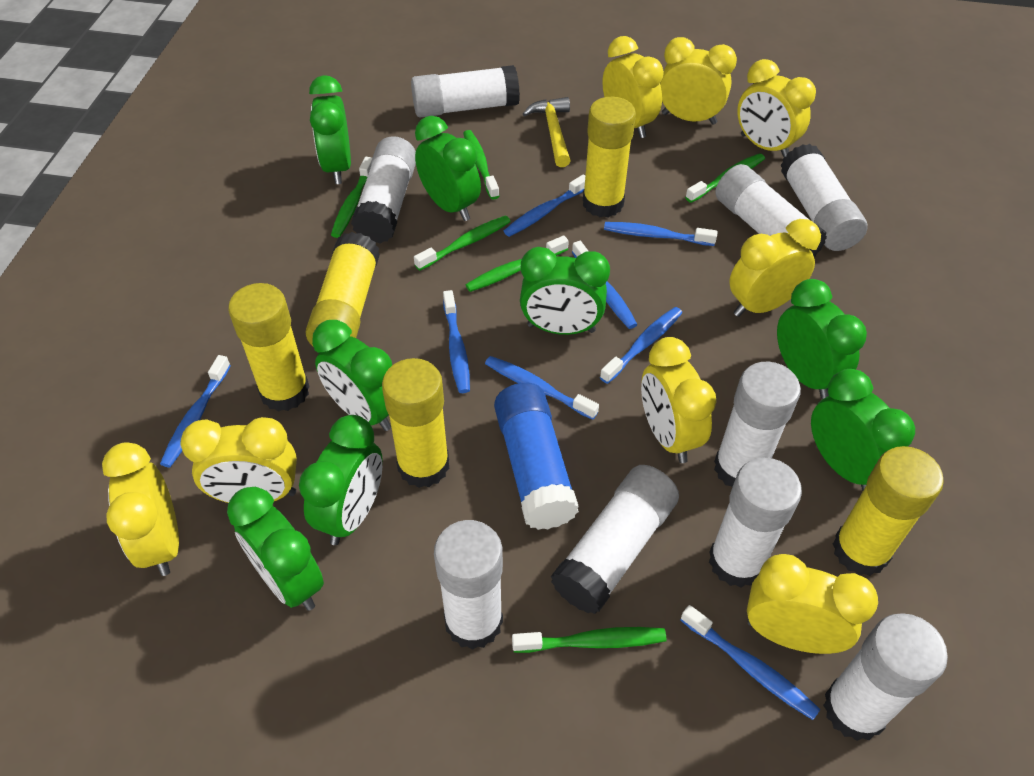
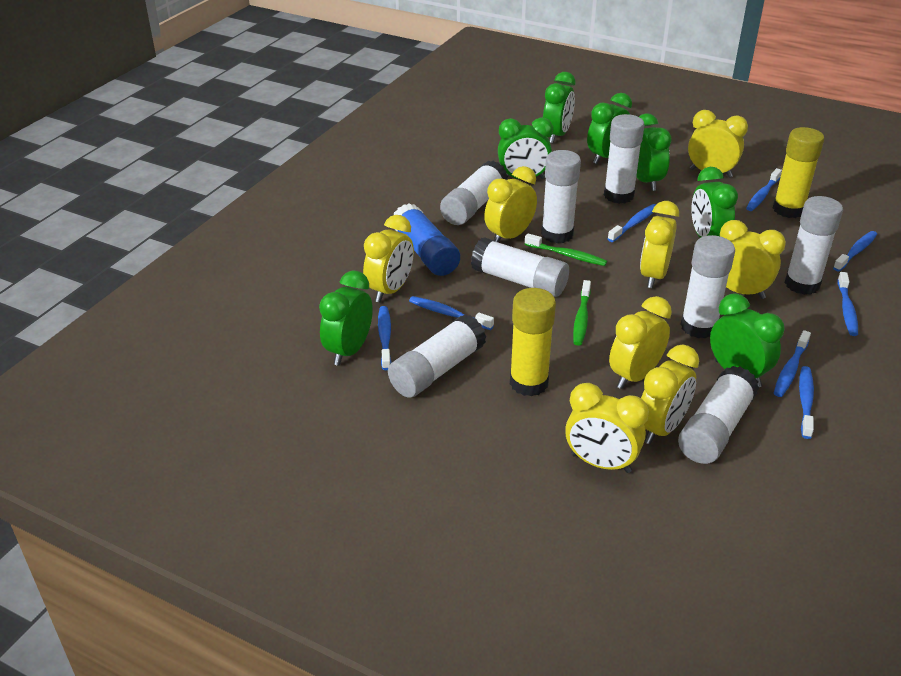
green clock: [227,487,324,611] [299,415,383,545] [309,75,351,184] [312,320,392,431] [415,116,481,221] [520,247,610,335] [777,279,867,399] [811,369,915,491] = 8 -> [319,271,373,366] [498,117,553,179] [543,72,575,143] [587,93,632,164] [636,114,672,191] [692,167,738,238] [710,293,785,387] = 7
green toothbrush: [331,157,372,238] [414,216,511,271] [463,130,499,200] [466,236,569,292] [512,627,667,653] [685,153,765,203] = 6 -> [525,233,607,266] [573,280,591,346] = 2
white glue stick: [351,136,416,244] [411,65,520,118] [434,520,503,650] [551,465,679,614] [709,458,802,588] [714,362,801,487] [715,164,827,257] [780,144,868,251] [823,613,948,741] = 9 -> [388,314,486,398] [440,161,508,225] [471,237,569,297] [541,150,581,243] [604,114,644,204] [678,366,759,464] [680,235,735,338] [785,196,843,295] = 8
yellow glue stick: [228,283,310,412] [306,232,380,346] [382,358,449,488] [583,97,636,217] [833,446,944,576] = 5 -> [510,288,556,397] [773,127,824,218] = 2
yellow hammer: [523,97,571,167] = 1 -> none = 0

